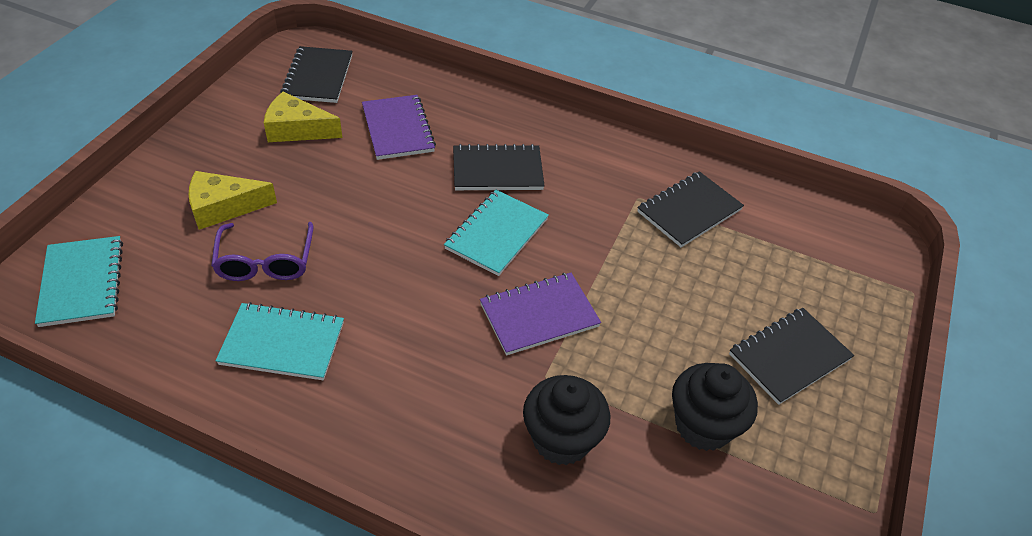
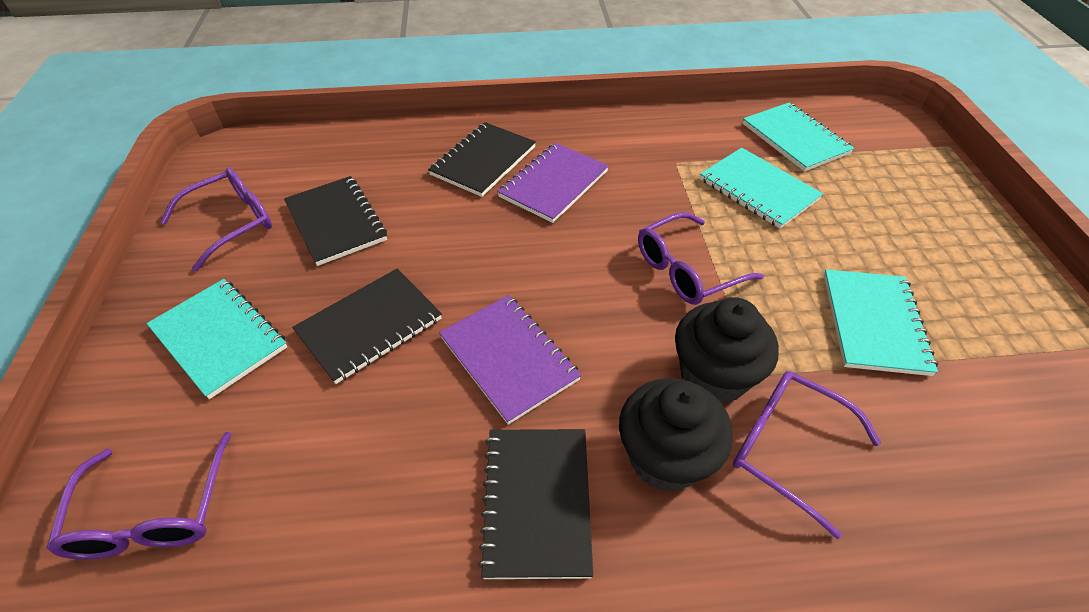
purple glasses: [211,222,313,281] = 1 -> [47,432,231,560] [160,168,272,272] [638,212,764,305] [733,371,881,539] = 4
turquoise notebook: [35,236,123,327] [216,302,344,380] [444,190,549,276] = 3 -> [146,279,287,399] [700,148,823,229] [743,103,854,172] [824,269,938,376] = 4
yellow cheese: [188,171,277,230] [264,91,342,142] = 2 -> none = 0

